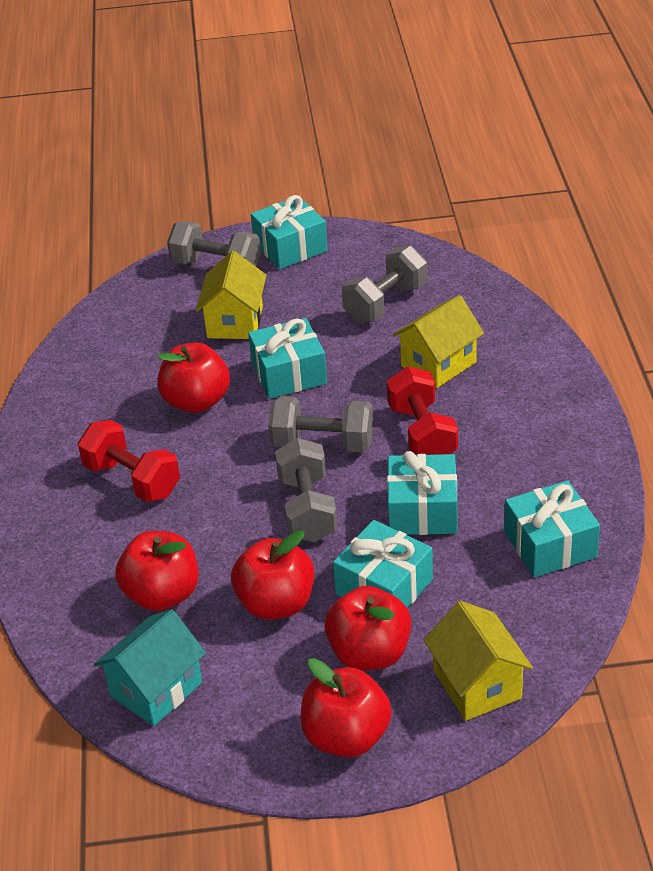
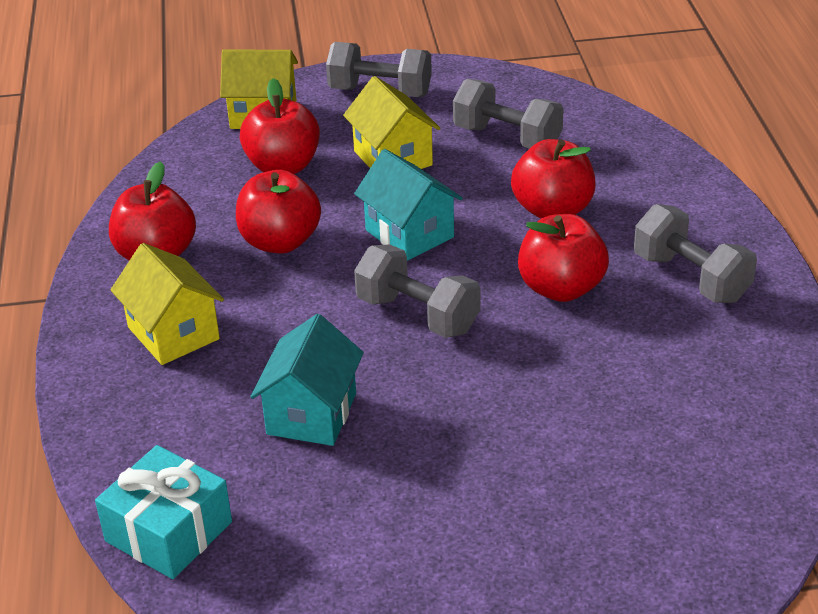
red dumbbell: [78,420,180,502] [387,367,458,455] = 2 -> none = 0
turquoise gift: [248,318,327,399] [251,195,328,269] [333,520,433,608] [387,451,457,535] [504,480,600,577] = 5 -> [95,445,232,579] = 1
turquoise house: [94,609,206,726] = 1 -> [250,314,364,446] [354,149,463,261] = 2

